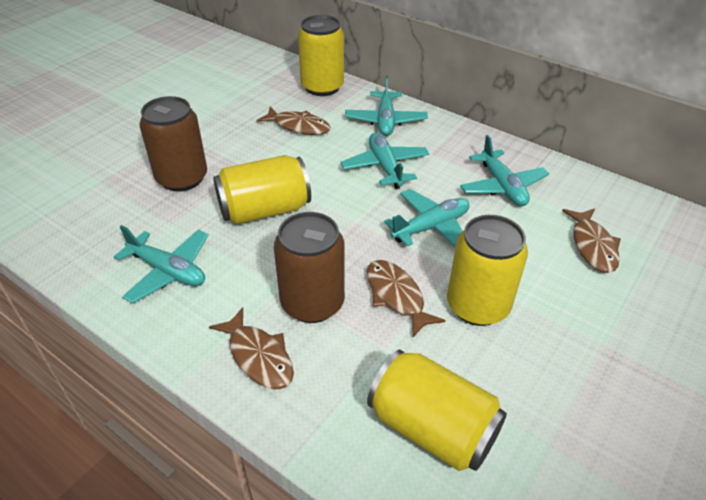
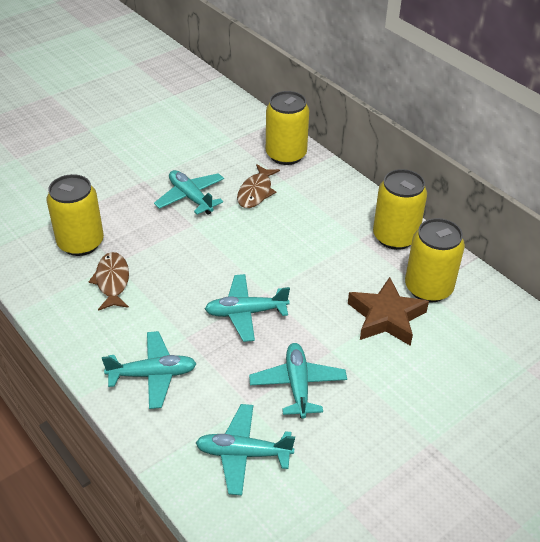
brown can: [139,96,207,192] [274,212,345,323] = 2 -> none = 0
brown fish: [209,307,294,389] [256,107,331,135] [367,260,446,337] [562,208,621,273] = 4 -> [88,252,129,311] [237,164,280,208] = 2
brown star: none = 0 -> [348,277,429,346] = 1

